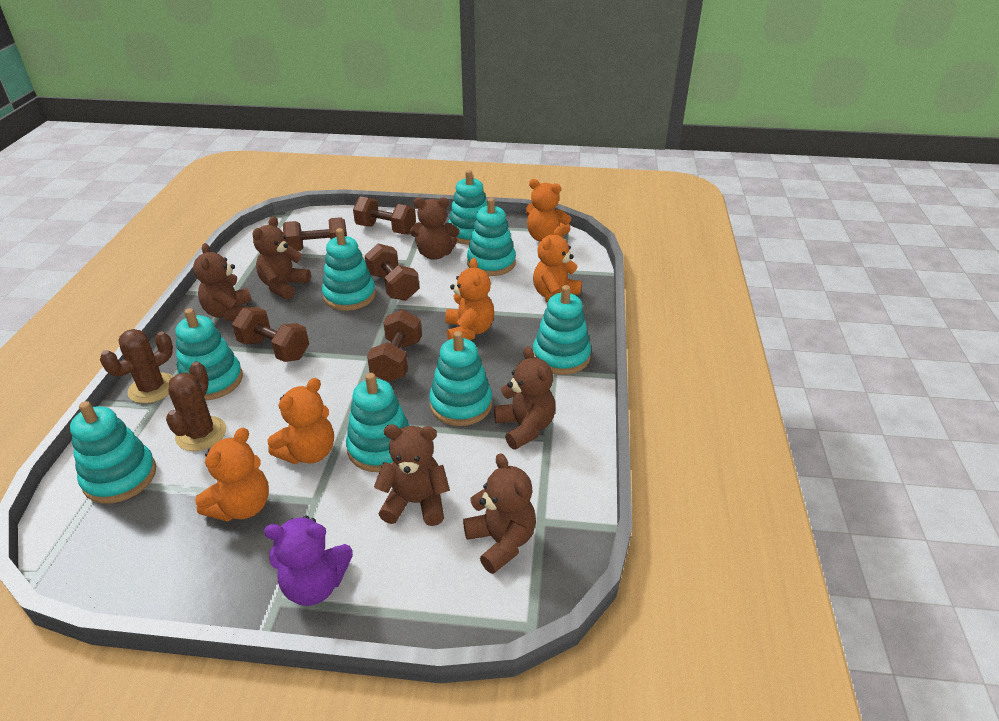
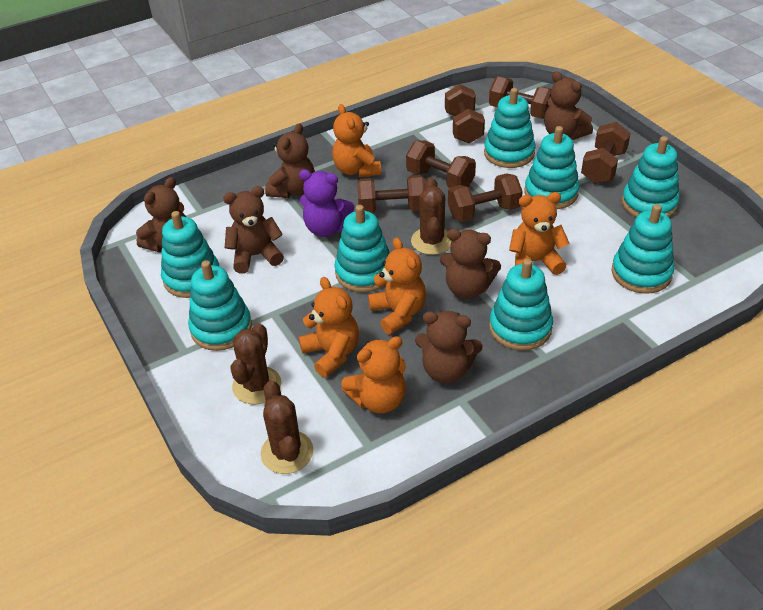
brown cactus: [100,329,173,404] [166,362,226,451] = 2 -> [231,323,281,404] [261,380,313,474] [411,177,451,255] = 3
brown dumbbell: [232,307,309,362] [283,217,347,251] [353,196,416,234] [365,244,419,301] [367,310,422,382] = 5 -> [357,175,425,213] [406,141,476,188] [445,84,485,143] [448,173,523,222] [489,77,551,119] [581,122,631,184] = 6

